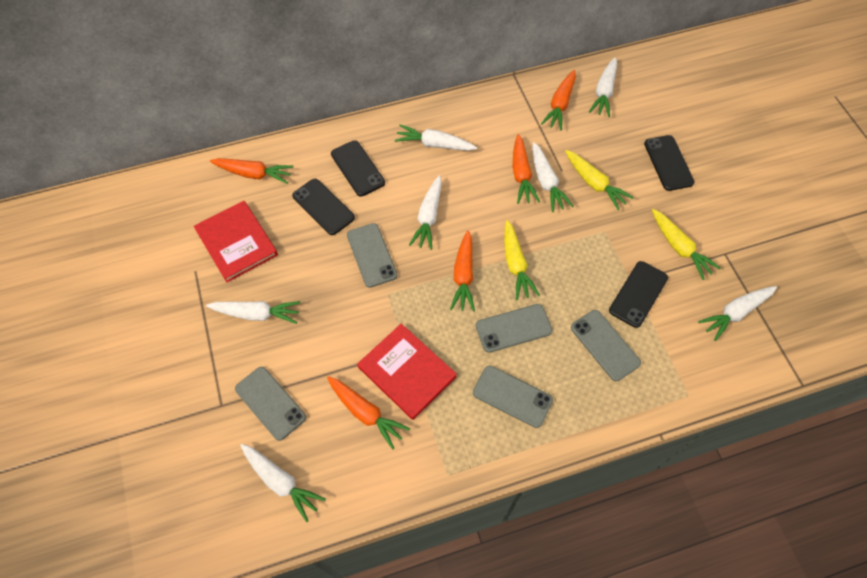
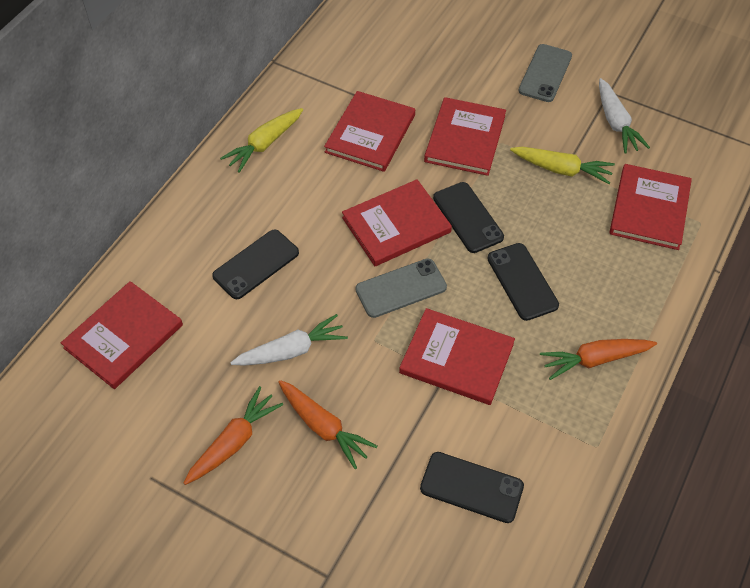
grey phone: [235,367,306,441] [347,223,397,288] [473,366,553,428] [476,304,552,353] [571,310,641,381] = 5 -> [355,258,447,318] [518,44,572,102] = 2
orange carrot: [210,158,293,184] [327,376,410,450] [450,230,475,312] [512,134,540,204] [541,70,576,130] = 5 -> [184,386,283,485] [279,380,377,469] [540,339,657,380] = 3
red book: [194,201,278,282] [357,324,457,420] = 2 -> [61,281,183,389] [324,91,415,172] [342,179,452,266] [399,308,515,405] [424,97,506,176] [610,164,692,250] = 6
white carrot: [206,301,301,324] [240,444,326,522] [395,125,477,151] [409,176,442,250] [532,142,573,212] [589,57,617,117] [698,286,777,341] = 7 -> [230,314,348,366] [599,78,650,154] = 2
yellow carrot: [504,220,540,300] [565,150,634,210] [652,209,721,280] = 3 -> [220,108,303,173] [510,147,615,184] = 2

